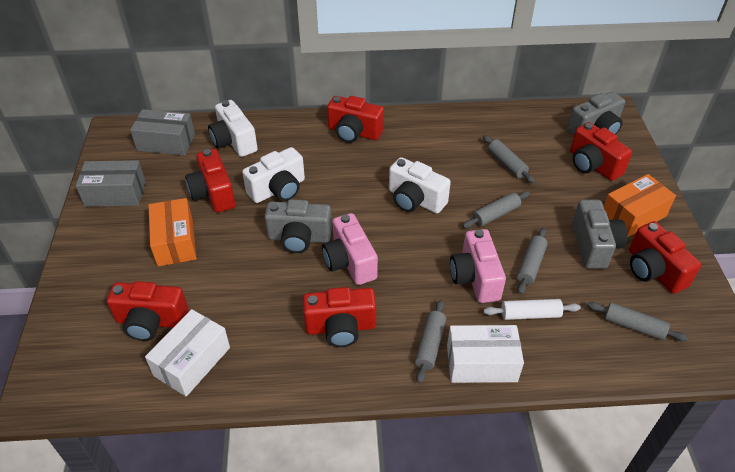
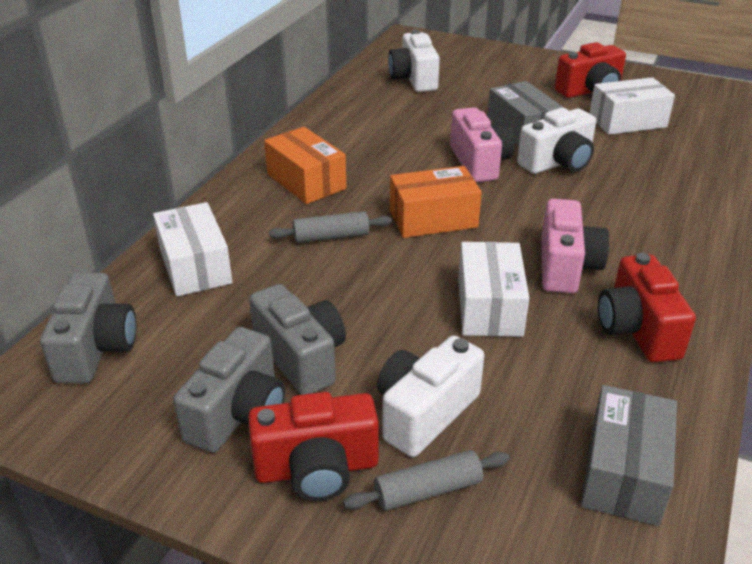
grey rolling pin: [415,300,446,384] [462,191,530,228] [483,135,535,183] [517,228,548,294] [587,302,688,341] = 5 -> [269,211,392,243] [343,450,510,511] = 2
red camera: [107,281,189,341] [185,149,235,213] [303,287,376,347] [327,96,384,143] [570,122,632,181] [629,221,701,294] = 6 -> [248,392,379,501] [555,42,626,98] [598,253,696,362] = 3
white box: [145,309,230,397] [447,325,524,383] = 2 -> [153,202,232,296] [458,242,529,337] [589,77,675,135] = 3
white rolling pin: [484,299,581,320] = 1 -> none = 0

